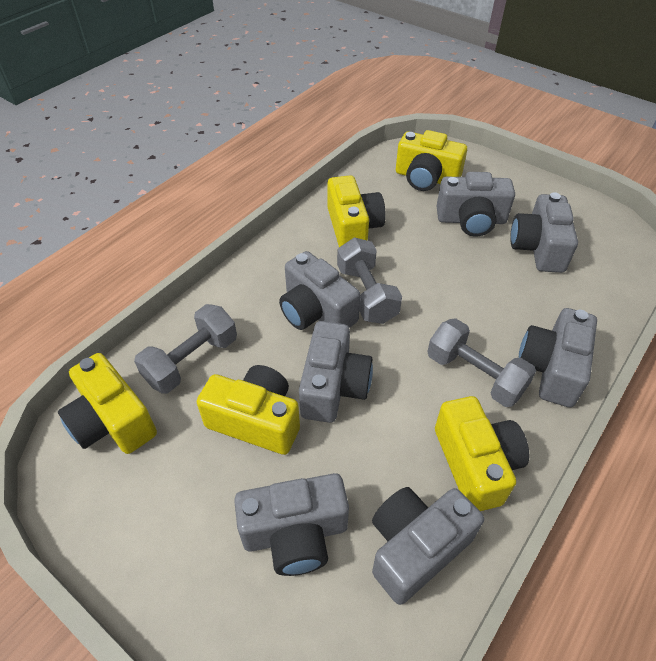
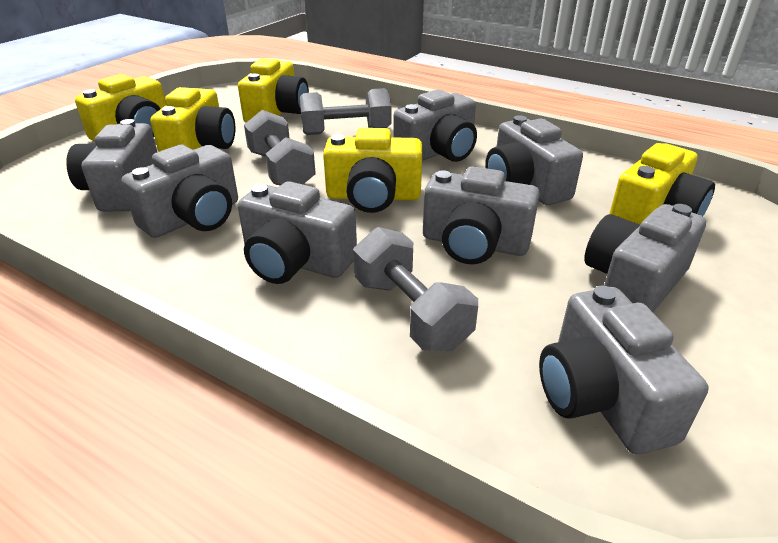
grey camera: [234,473,349,576] [279,251,360,330] [299,321,373,423] [372,487,484,605] [437,172,515,237] [510,192,578,273] [518,308,597,407] = 7 -> [66,119,157,211] [122,145,238,238] [238,181,357,284] [393,90,477,162] [423,166,540,265] [485,115,583,205] [539,286,708,454] [584,204,706,312] = 8

